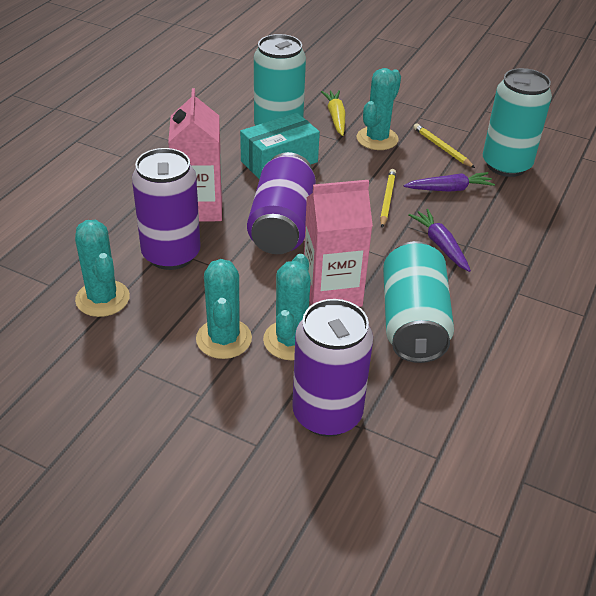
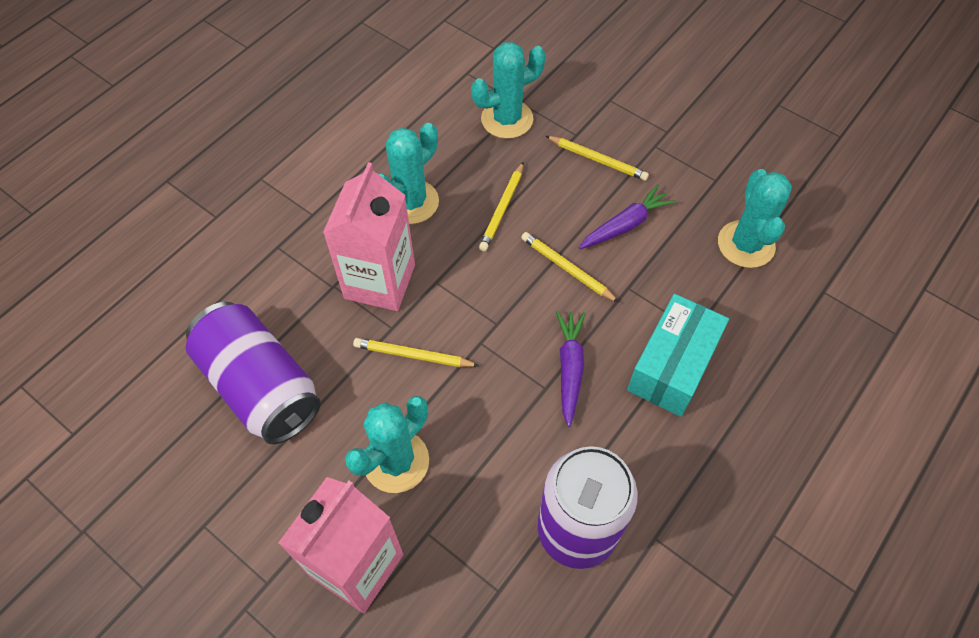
purple can: [132,148,201,270] [247,152,316,254] [292,299,373,437] = 3 -> [186,302,321,444] [537,446,638,569] = 2
turquoise can: [254,34,306,126] [383,241,454,363] [483,68,552,177] = 3 -> none = 0
yellow carrot: [321,90,345,136] = 1 -> none = 0
yellow pencil: [380,169,396,228] [413,123,475,168] = 2 -> [353,338,479,367] [479,162,524,251] [521,232,619,303] [546,136,649,181] = 4

